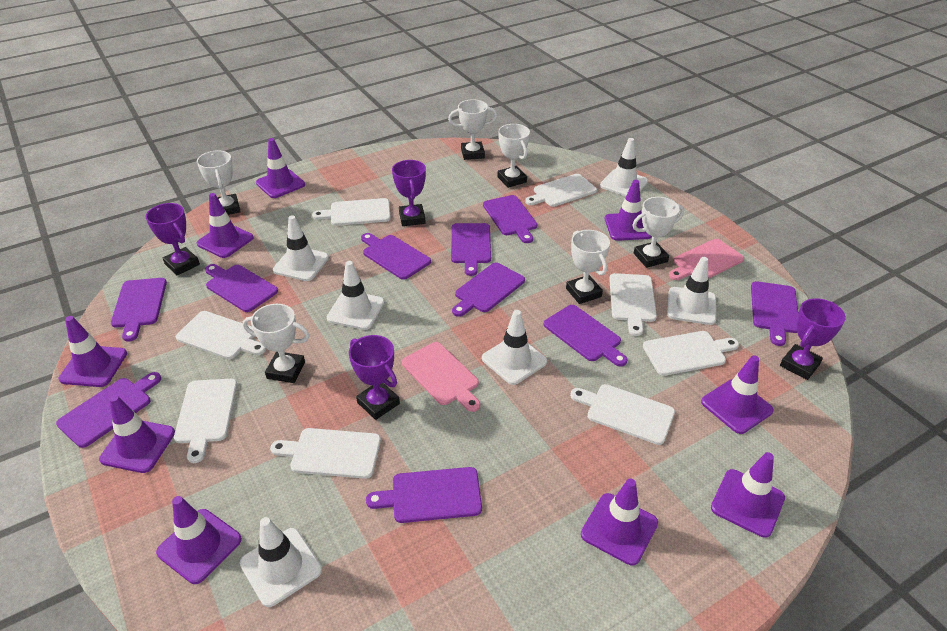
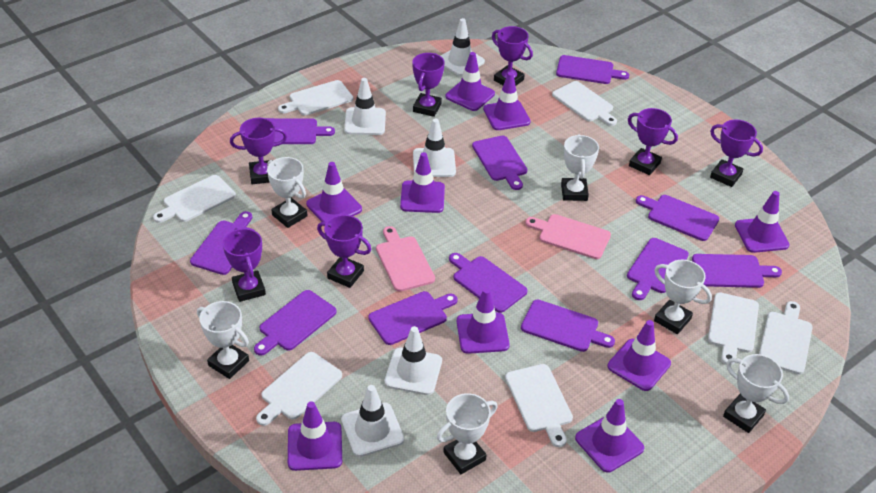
purple cutting board: [56,372,161,448] [111,278,167,342] [205,264,278,312] [361,233,431,280] [366,467,482,523] [451,223,491,276] [452,262,525,317] [483,195,537,243] [543,305,628,367] [751,281,798,346] = 10 -> [190,211,255,275] [254,290,337,356] [266,118,335,144] [368,291,458,345] [449,253,528,313] [472,136,528,190] [521,300,615,352] [556,55,629,84] [627,238,689,300] [636,195,719,241] [692,254,782,288] = 11
purple trophy: [146,203,200,275] [349,335,400,420] [392,160,426,226] [780,298,846,380] = 4 -> [223,228,266,302] [230,118,287,184] [317,215,371,288] [412,53,445,117] [492,26,533,86] [628,108,678,175] [710,120,763,187] = 7
white cutting board: [174,379,237,463] [176,311,266,359] [270,428,381,479] [312,198,391,226] [525,174,597,207] [570,384,675,445] [609,273,657,336] [643,331,739,376] = 8 -> [153,175,236,223] [256,352,342,426] [278,80,353,115] [505,364,573,447] [552,81,617,126] [708,292,759,365] [759,301,813,374] = 7
white traffic cone: [240,517,322,607] [273,215,329,281] [327,261,385,330] [482,310,547,385] [600,138,648,196] [667,257,716,325] = 6 -> [341,385,404,457] [344,78,386,135] [385,326,442,395] [413,119,456,177] [441,18,485,76] = 5

